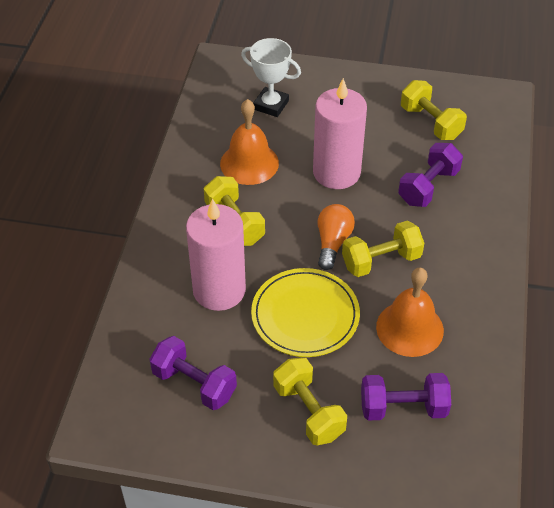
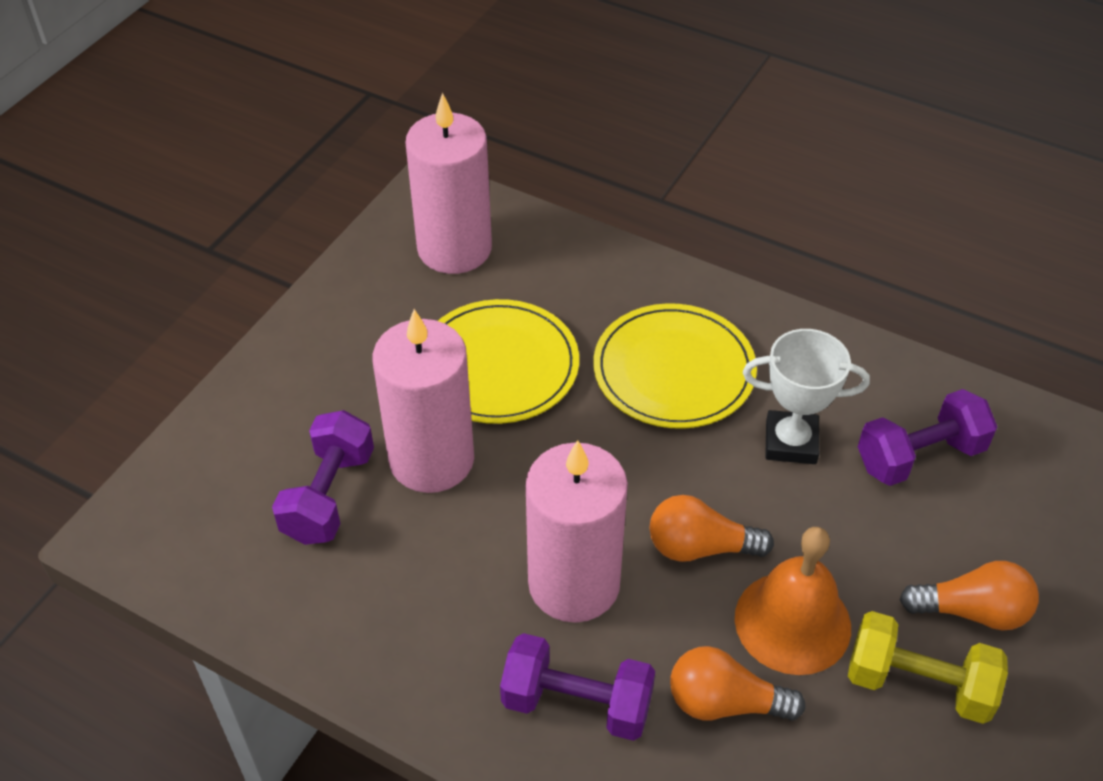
orange bell: [220,99,279,185] [376,268,444,357] = 2 -> [735,527,851,675] = 1
orange light bulb: [318,204,355,270] = 1 -> [650,495,774,562] [670,646,806,721] [900,561,1039,631] = 3
pink candle: [186,198,246,311] [313,78,367,189] = 2 -> [373,309,474,493] [405,93,492,274] [526,440,628,623] = 3
yellow dumbbell: [204,176,265,246] [273,357,347,445] [342,221,424,277] [401,80,467,140] = 4 -> [848,611,1008,724] = 1
yellow plate: [251,268,360,357] = 1 -> [438,299,579,424] [593,303,757,429] = 2

